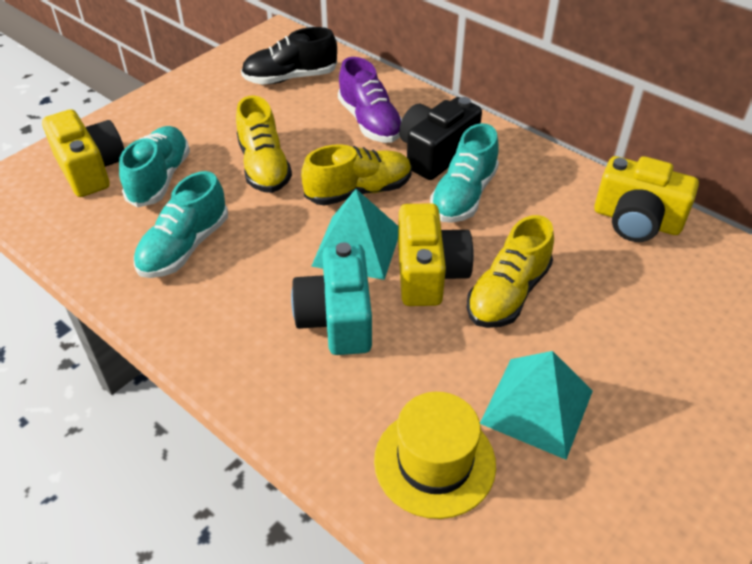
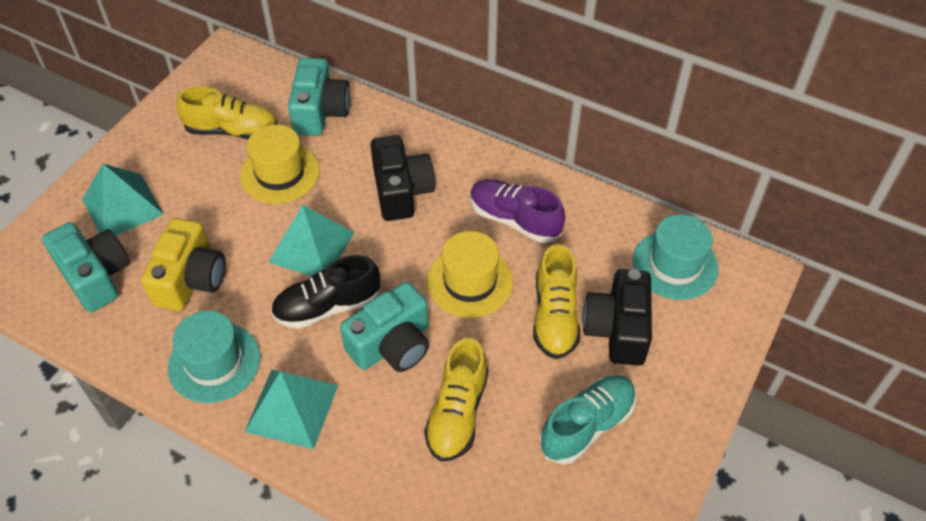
black camera: [399,97,482,180] = 1 -> [371,135,435,221] [583,269,652,366] = 2
turquoise camera: [291,242,372,355] = 1 -> [42,222,130,312] [288,58,350,136] [340,282,429,372] = 3
turquoise hat: none = 0 -> [168,311,260,403] [633,214,719,300] = 2
turquoise pyramid: [311,189,398,280] [480,351,593,460] = 2 -> [82,164,164,236] [245,370,338,449] [268,205,354,276] = 3
turquoise shoe: [119,126,190,207] [134,171,228,278] [430,123,499,223] = 3 -> [539,375,636,465] = 1
yellow camera: [42,109,124,197] [398,203,474,306] [594,156,699,242] = 3 -> [141,218,226,311] = 1
yellow hat: [374,392,496,519] = 1 -> [240,125,320,204] [427,231,513,318] = 2

